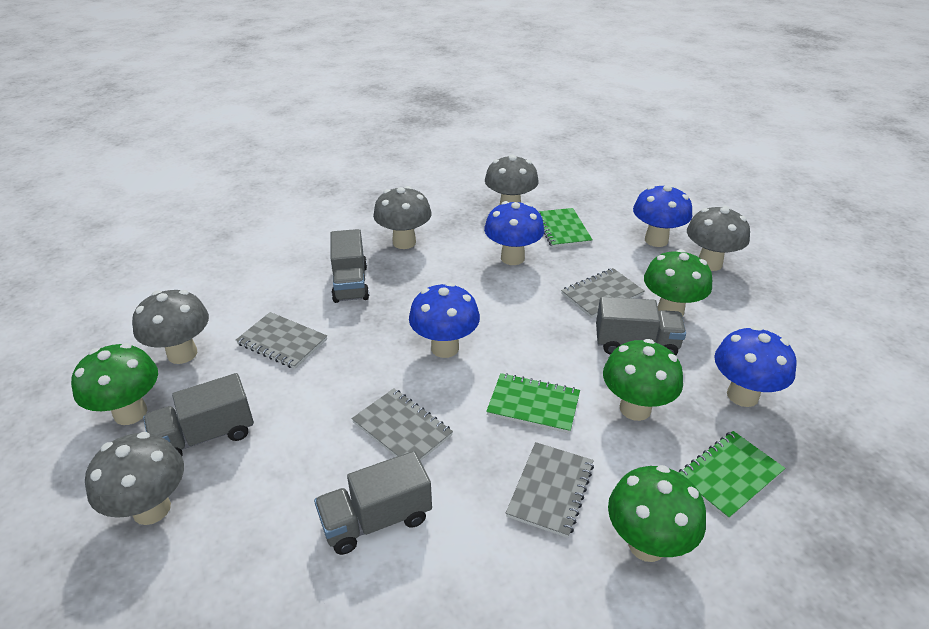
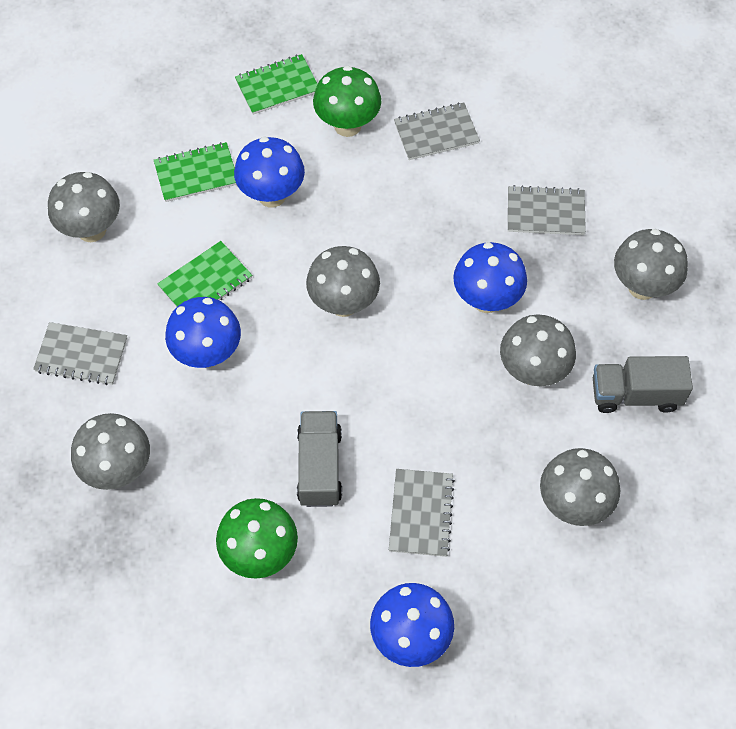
green mushroom: [71,343,158,425] [603,339,683,421] [608,465,706,562] [644,249,712,317] = 4 -> [216,498,298,579] [313,66,381,137] = 2
grey mushroom: [85,432,184,525] [132,290,209,364] [373,186,431,249] [485,154,539,205] [687,206,750,271] = 5 -> [48,172,120,242] [71,413,150,490] [306,246,380,317] [500,314,576,386] [540,448,620,526] [614,229,688,300] = 6
grey truck: [143,373,254,456] [314,451,432,555] [330,229,369,303] [596,297,686,356] = 4 -> [297,411,342,507] [593,356,693,413] = 2

